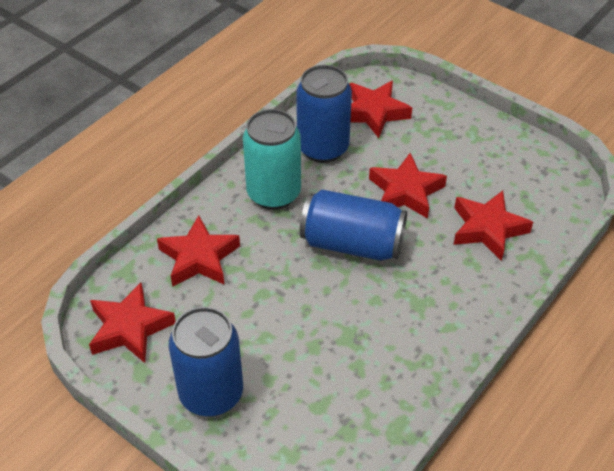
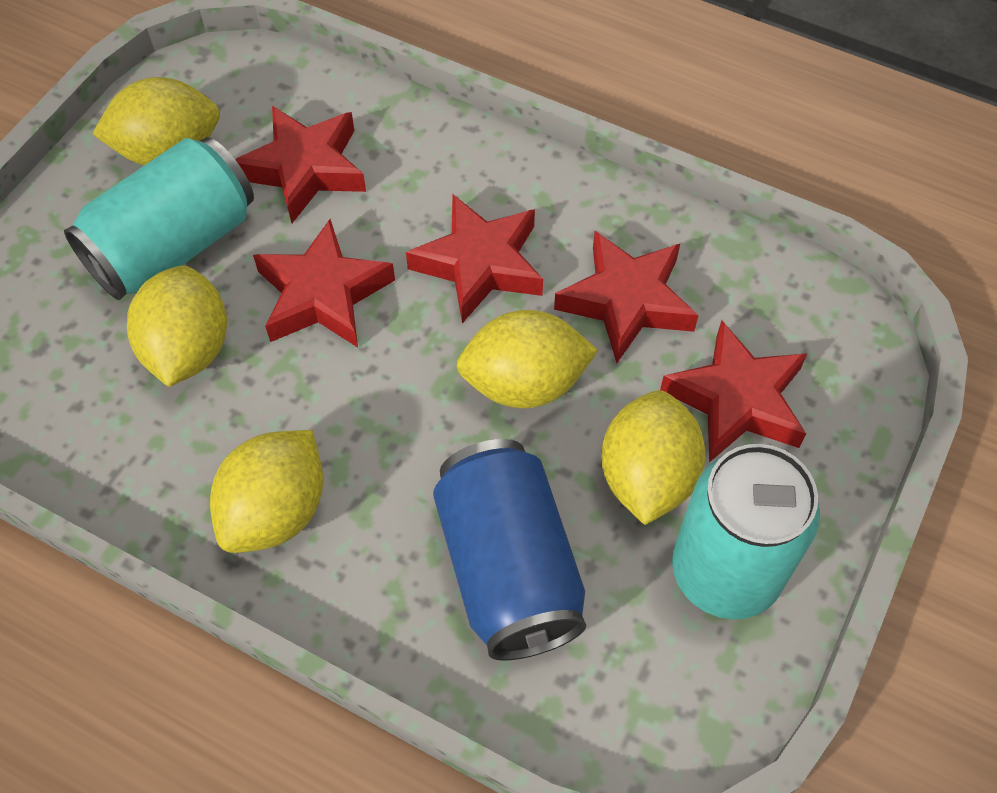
blue can: [169,307,243,416] [296,65,352,163] [300,189,407,261] = 3 -> [433,439,586,661] = 1
turquoise can: [243,109,301,210] = 1 -> [64,137,254,300] [672,444,820,619] = 2
yellow lemon: none = 0 -> [93,77,220,165] [127,266,227,387] [210,430,323,553] [457,310,598,408] [601,390,706,525] = 5

